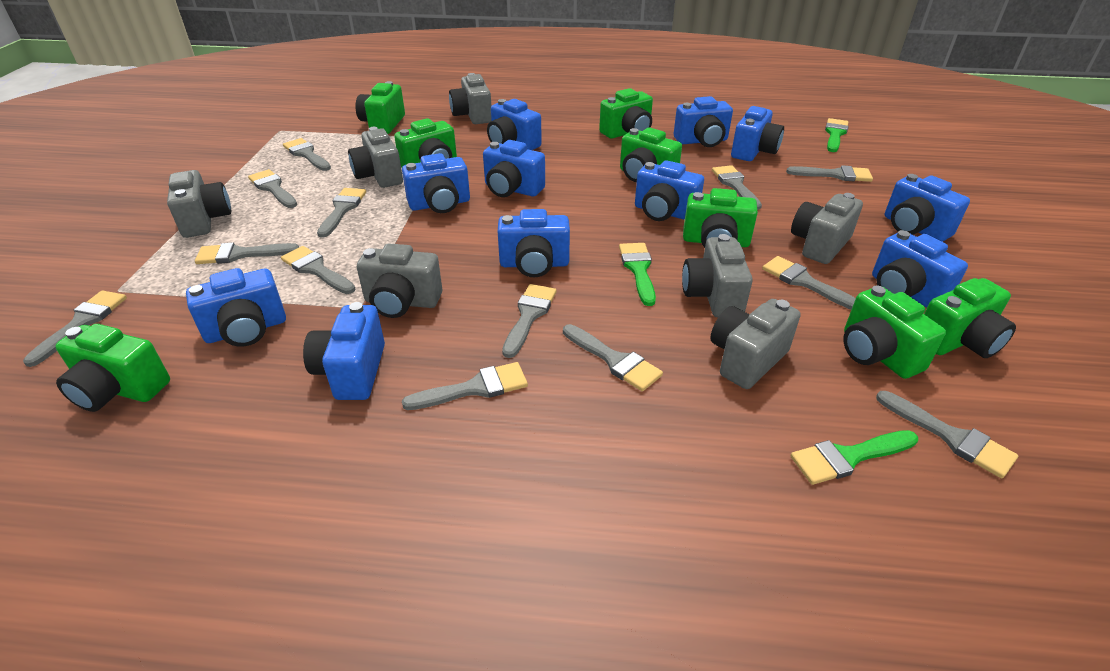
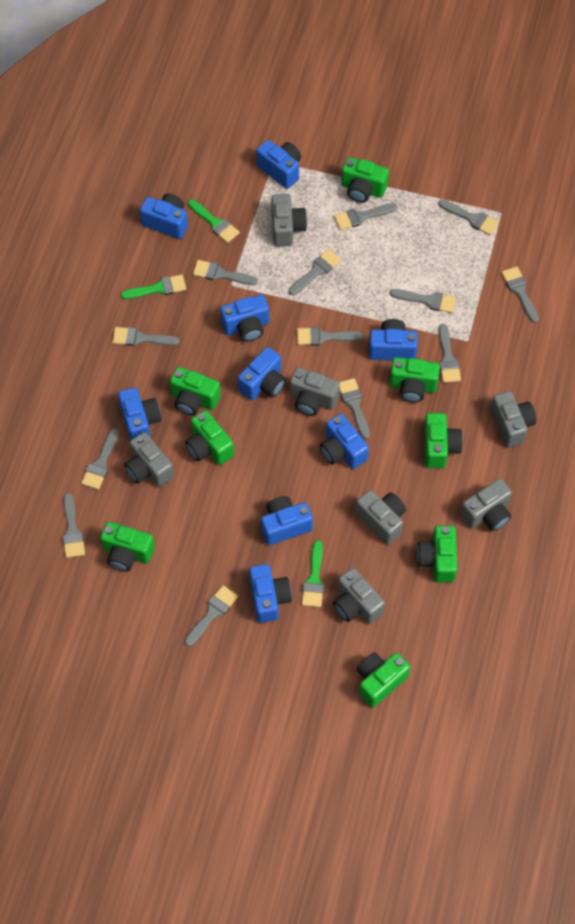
blue camera: [186,268,286,347] [303,302,385,400] [402,153,470,213] [483,140,545,197] [487,99,542,150] [498,209,570,278] [635,160,704,221] [674,96,733,147] [731,106,784,161] [872,230,968,308] [885,174,970,242] = 11 -> [118,387,162,441] [140,193,188,239] [220,295,269,342] [238,347,286,400] [249,564,292,623] [256,140,301,189] [261,496,313,545] [320,413,369,469] [369,319,418,361] = 9

